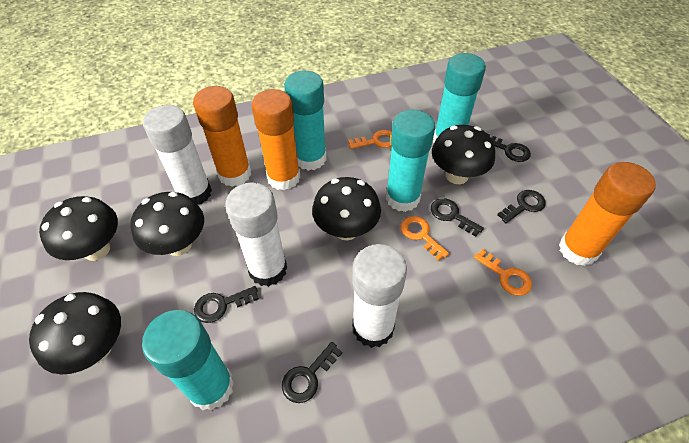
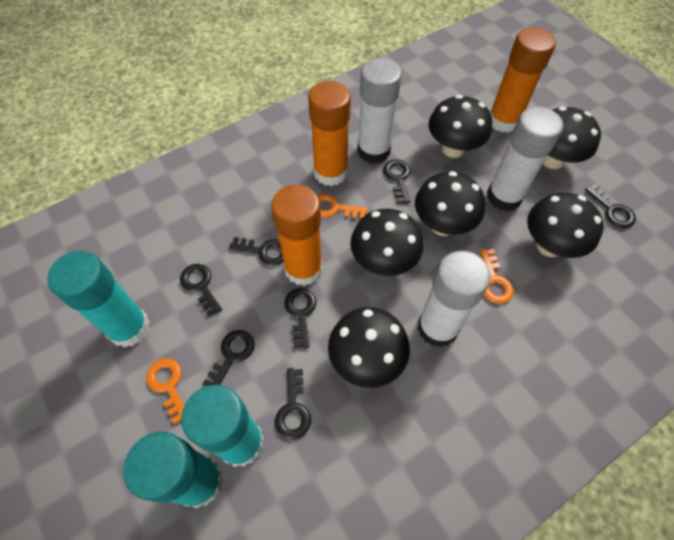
black key: [194,286,259,323] [282,342,342,403] [431,198,484,237] [488,134,531,162] [497,190,546,223] = 5 -> [180,264,222,316] [203,330,255,386] [229,237,284,266] [275,368,311,440] [284,288,316,348] [383,159,411,204] [585,184,636,228] = 7
black mushroom: [29,292,121,375] [39,196,118,261] [130,192,204,256] [312,177,381,240] [432,125,495,184] = 5 -> [328,307,410,388] [350,209,423,276] [415,171,485,236] [428,95,492,158] [527,193,604,258] [543,107,601,169] = 6
turquoise glue stick: [142,310,234,411] [284,71,326,171] [386,110,435,212] [433,53,486,143] = 4 -> [47,251,150,348] [123,431,224,508] [181,385,264,467] = 3

